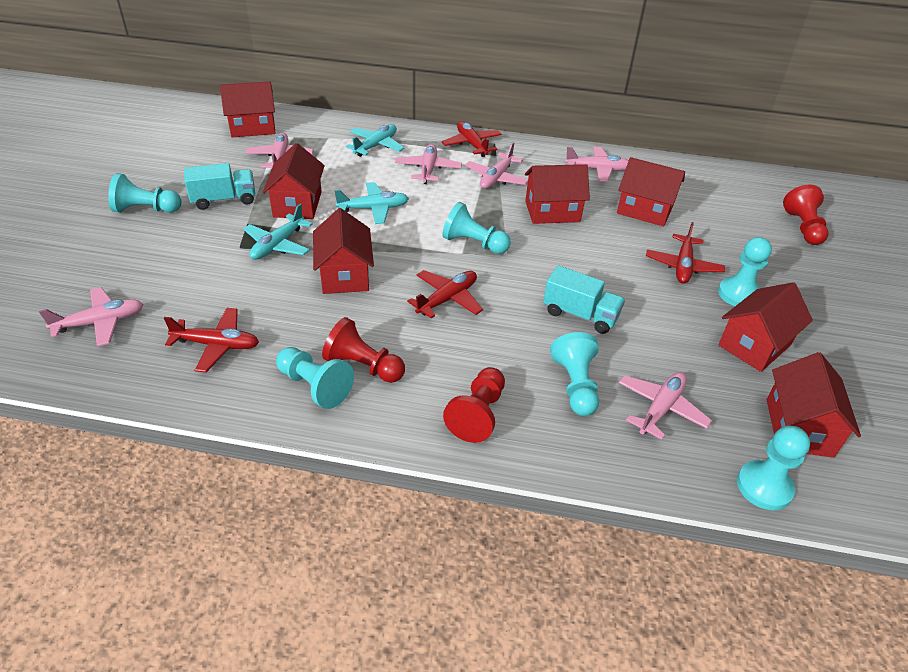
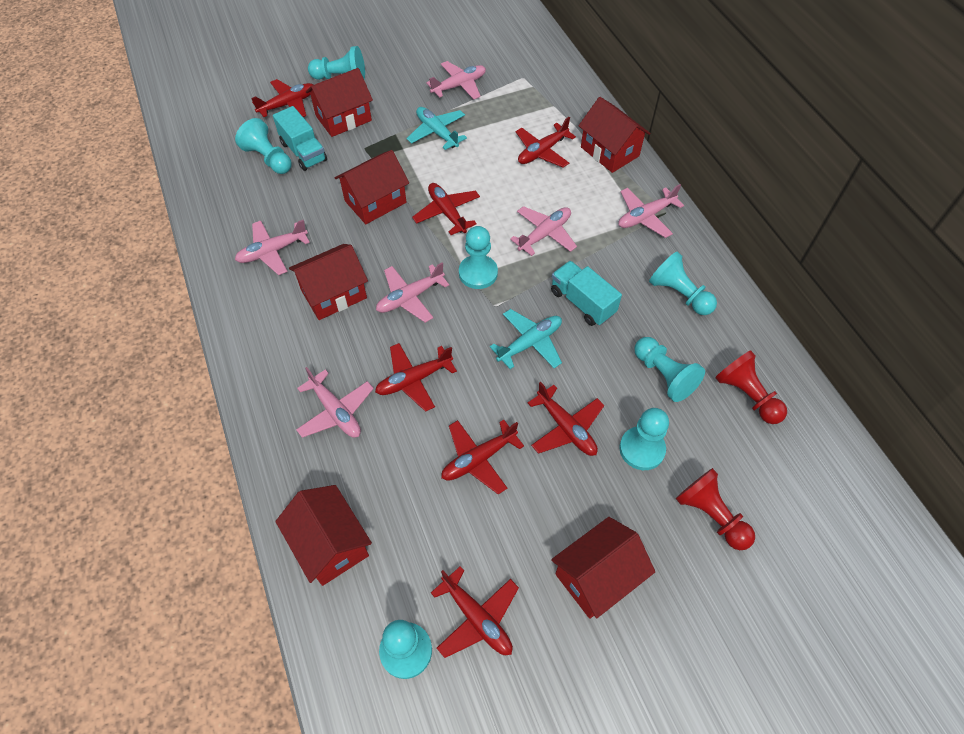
red house: [220,81,276,137] [262,143,325,219] [313,208,374,294] [525,164,590,224] [617,157,685,227] [719,282,813,372] [766,352,861,458] = 7 -> [275,485,372,586] [289,244,368,320] [306,68,373,137] [335,150,409,224] [551,517,655,619] [579,97,650,173] = 6
red pawn: [322,317,405,383] [443,367,505,443] [783,185,828,245] = 3 -> [675,468,755,550] [715,350,787,424] = 2
red plane: [164,308,259,373] [407,270,483,318] [442,121,502,157] [646,222,725,284] = 4 -> [251,79,313,117] [375,343,457,412] [412,183,480,235] [431,566,519,658] [441,420,524,494] [516,117,576,168] [528,382,605,456] = 7
turquoise pawn: [108,173,181,213] [276,347,354,409] [442,202,511,254] [550,332,599,416] [718,237,772,306] [737,426,810,510] = 6 -> [235,118,292,174] [308,46,365,80] [379,620,432,679] [459,226,498,289] [619,408,669,470] [634,337,705,402] [649,252,717,315] = 7
turquoise plane: [243,204,313,260] [334,182,409,224] [346,124,404,157] = 3 -> [406,107,467,150] [490,309,562,369] = 2

